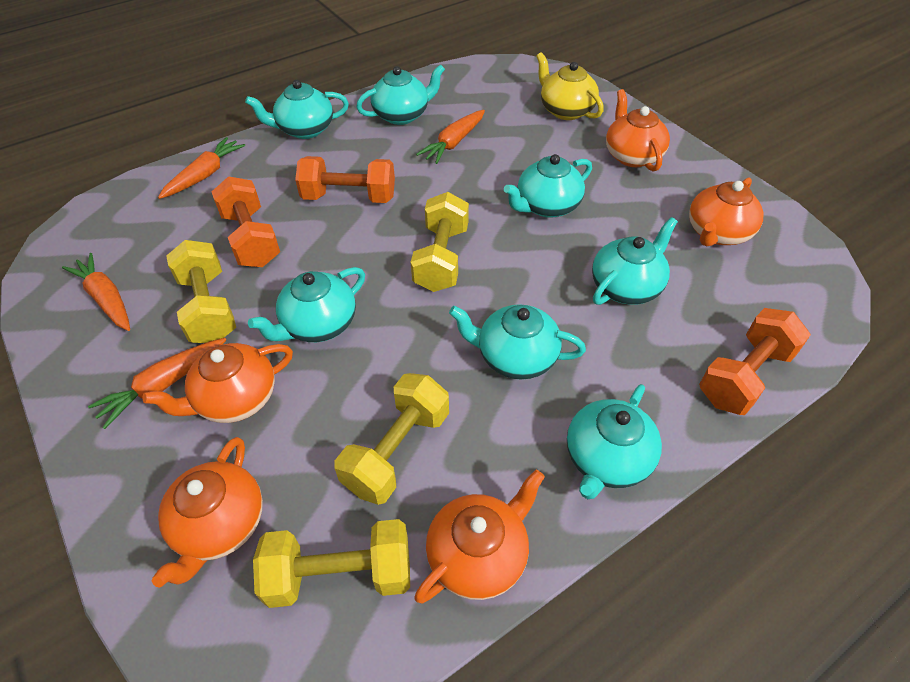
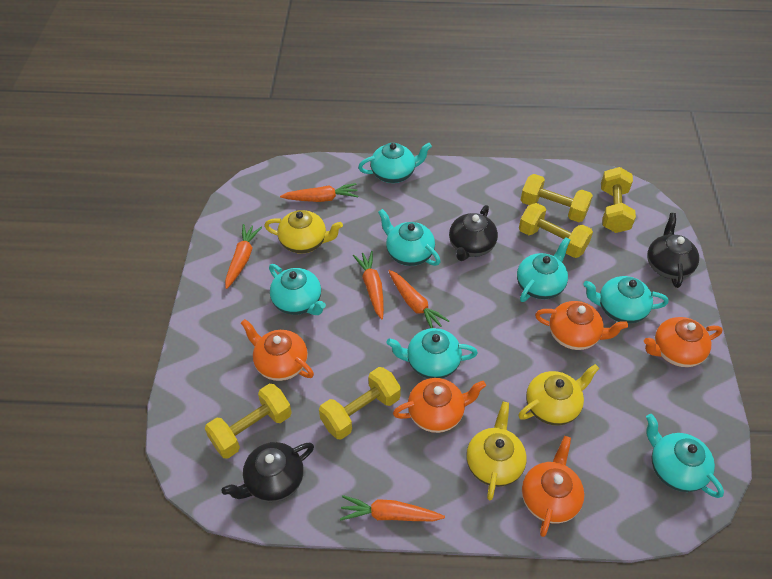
black teapot: none = 0 -> [222,442,314,502] [449,205,498,261] [647,213,699,288] = 3
orange carrot: [62,253,130,331] [88,338,226,429] [158,137,245,199] [416,110,485,164] = 4 -> [225,224,262,289] [280,183,358,202] [340,495,445,521] [353,251,384,319] [388,270,449,328] = 5
orange dumbbell: [212,176,280,267] [295,156,395,203] [699,308,811,415] = 3 -> none = 0
yellow dumbbell: [166,240,236,343] [253,519,410,608] [334,373,449,505] [411,192,469,292] = 4 -> [205,384,292,459] [319,367,401,440] [519,203,593,258] [521,174,593,222] [601,167,636,233] = 5
yellow teapot: [536,52,604,120] = 1 -> [264,210,343,254] [466,402,526,501] [518,364,599,425] = 3

